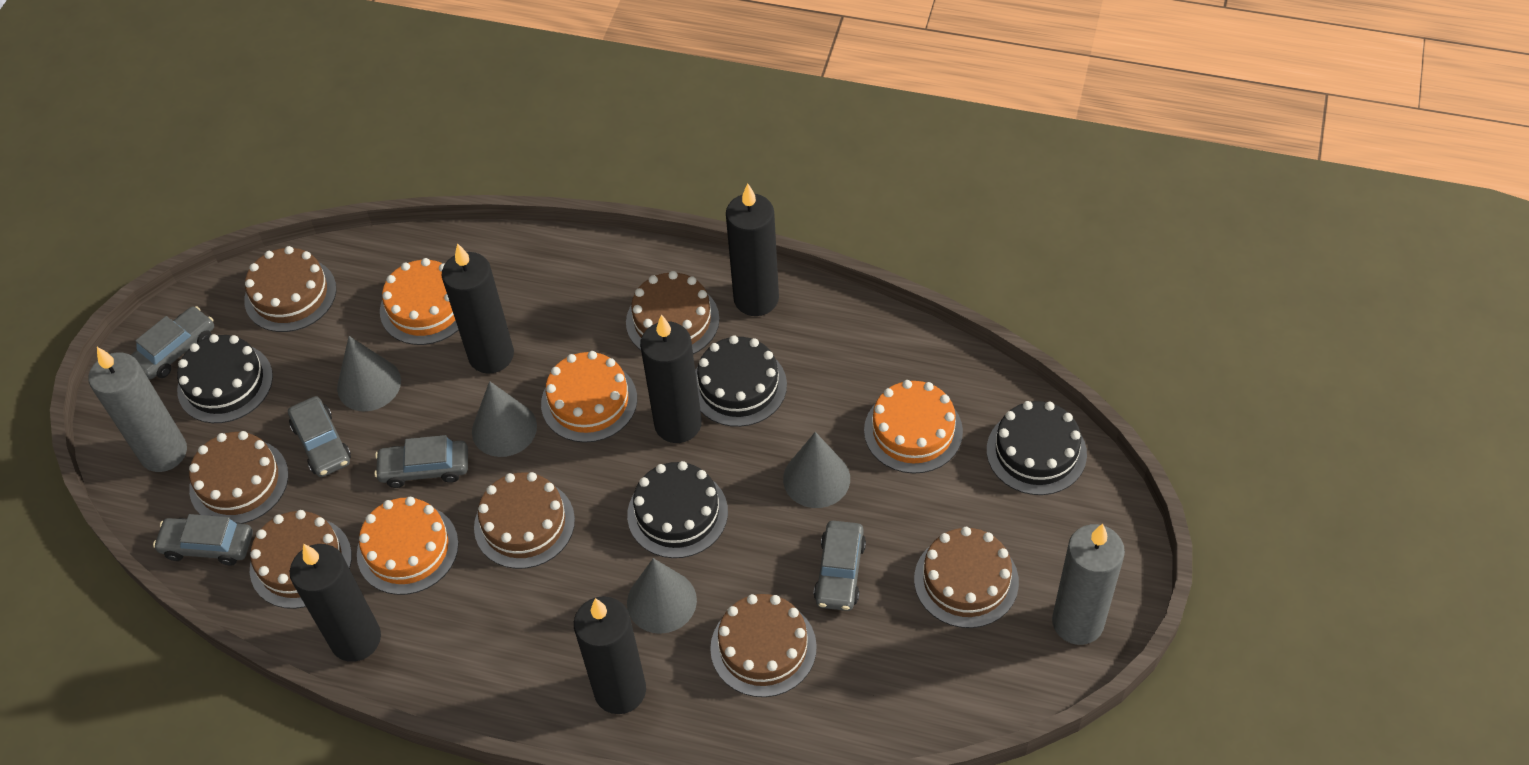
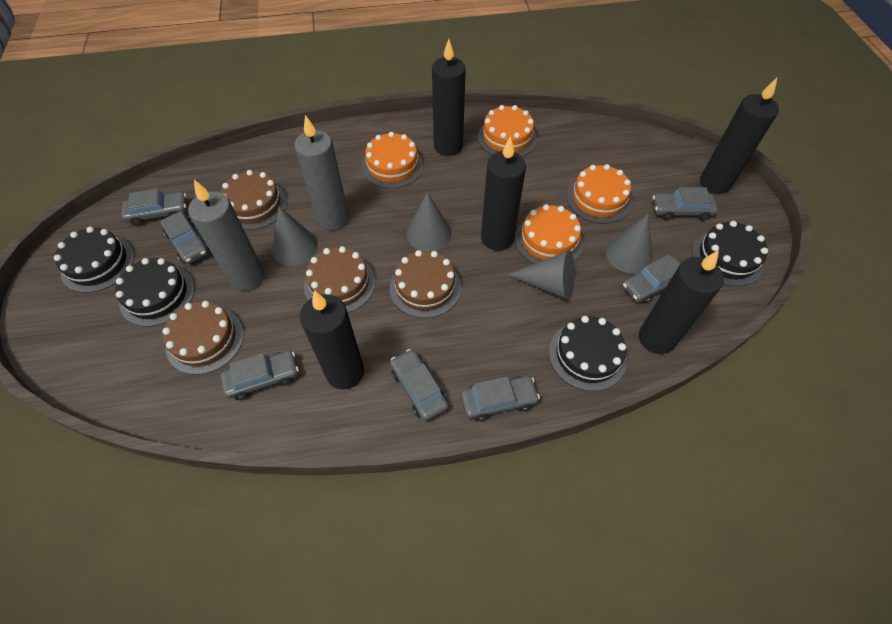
brown cake: [189,431,289,524] [244,246,336,332] [250,510,352,609] [474,472,575,569] [626,271,719,354] [710,594,817,697] [914,527,1019,628] = 7 -> [162,301,244,375] [221,170,287,230] [304,246,375,313] [390,250,461,318] = 4
grey car: [131,306,214,379] [153,514,253,566] [288,396,351,477] [374,435,468,488] [813,521,866,611] = 5 -> [121,188,187,226] [161,211,209,264] [220,351,299,400] [390,349,448,421] [461,376,540,421] [622,254,681,304] [653,187,718,221] = 7

